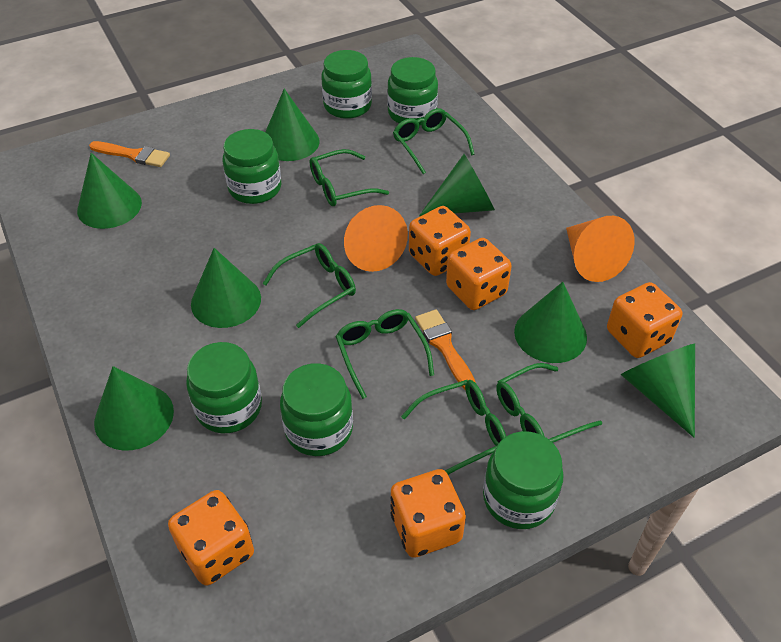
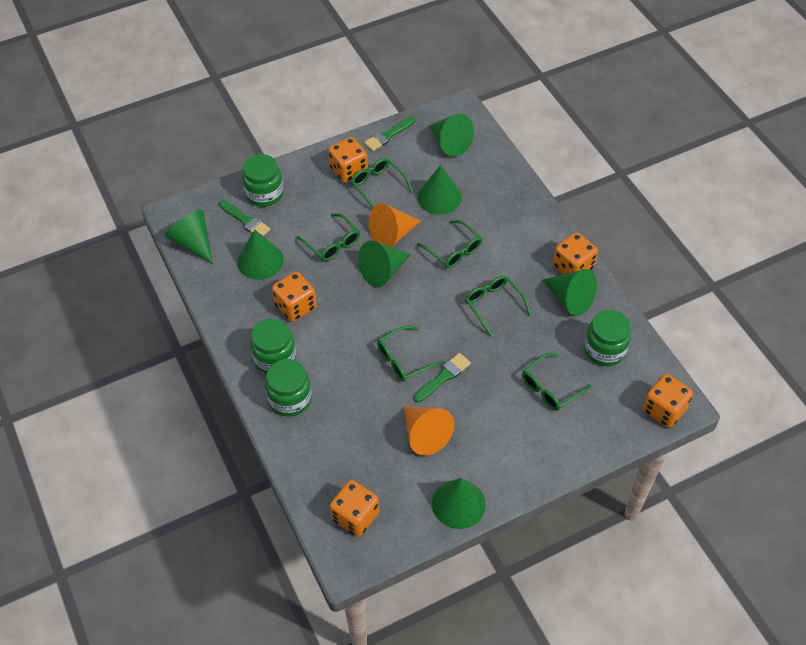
green brush: none = 0 -> [219,200,271,236] [364,117,415,151] [414,353,471,403] = 3
green jar: [186,342,262,433] [223,129,281,204] [280,363,353,456] [322,50,372,119] [387,57,438,126] [483,431,564,529] = 6 -> [242,154,283,207] [250,318,296,374] [265,359,312,416] [584,310,631,366] = 4
orange brush: [89,141,170,167] [415,309,476,391] = 2 -> none = 0

